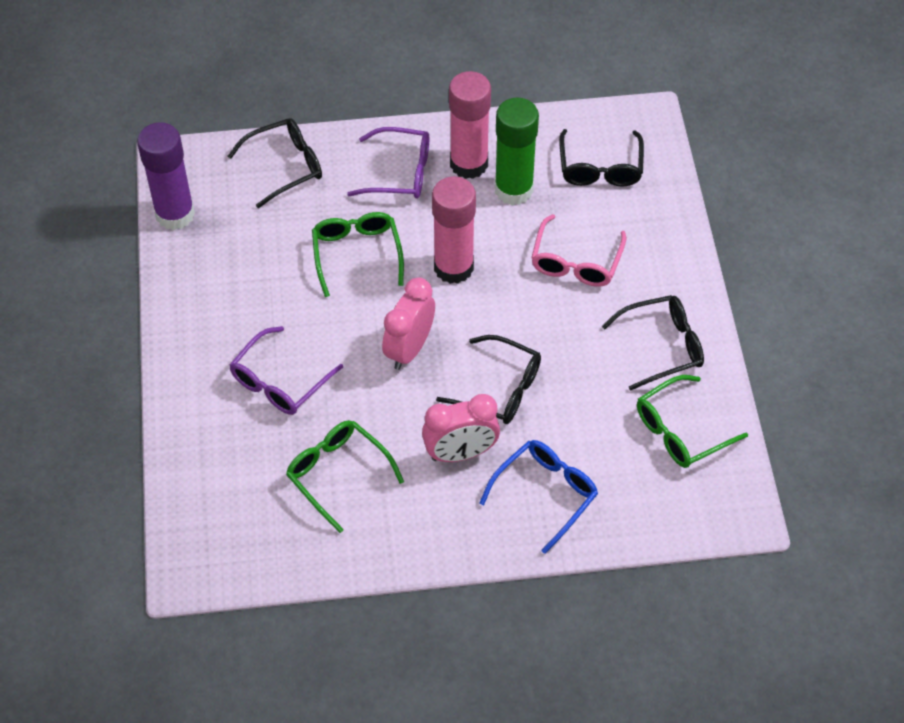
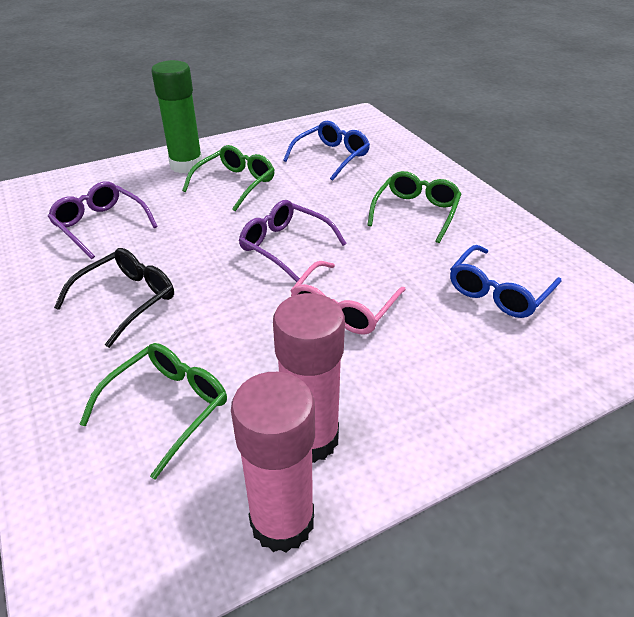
black glasses: [228,118,322,208] [436,335,541,424] [559,129,644,187] [602,295,704,391] = 4 -> [54,248,174,348] = 1
blue glasses: [479,440,598,554] = 1 -> [283,121,370,181] [450,245,562,318] = 2
pink clock: [382,278,435,370] [422,394,500,462] = 2 -> none = 0
purple glue stick: [137,122,195,230] = 1 -> none = 0

